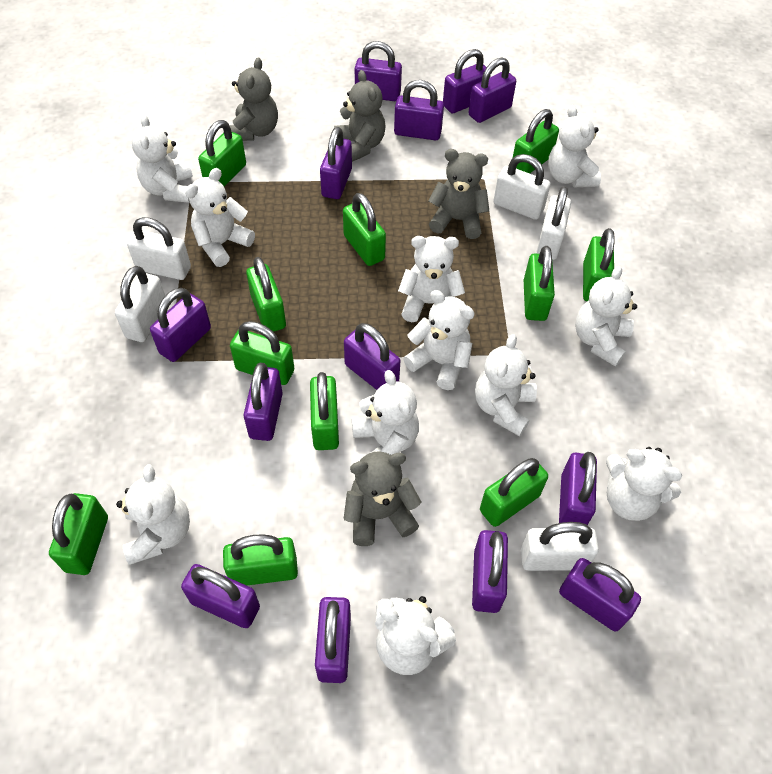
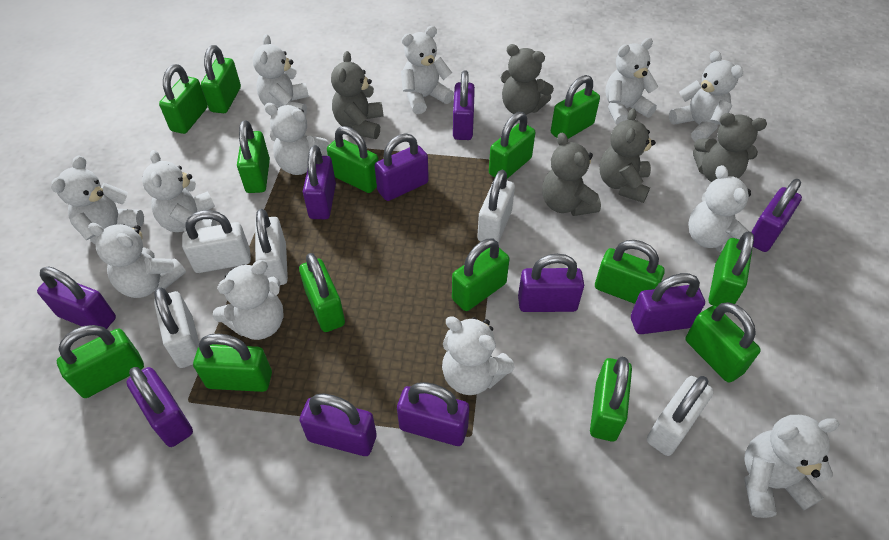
green padlock: [49,493,108,575] [198,120,246,186] [223,534,298,585] [230,321,294,385] [246,257,286,332] [310,372,339,450] [343,193,386,266] [480,458,548,527] [513,109,559,174] [524,246,555,321] [583,228,615,301] = 11 -> [57,325,144,398] [159,64,208,134] [193,333,272,392] [201,45,241,113] [237,120,270,193] [299,253,345,332] [327,126,378,193] [452,238,510,311] [489,112,535,179] [551,75,600,139] [590,356,632,441] [595,240,665,304] [685,302,761,383] [709,231,754,307] = 14
grey teddy bear: [229,57,278,141] [334,70,385,162] [344,451,421,546] [429,149,489,239] = 4 -> [331,51,384,139] [501,44,554,115] [542,133,601,216] [599,108,656,203] [693,113,767,182] = 5
purple padlock: [150,288,211,362] [181,564,260,628] [243,363,283,441] [315,597,351,683] [320,127,352,199] [344,323,400,390] [355,41,402,101] [394,80,444,140] [443,49,487,113] [468,57,516,123] [472,530,508,613] [559,452,597,525] [559,558,641,631] = 13 -> [37,266,116,329] [126,367,193,447] [299,393,377,456] [303,145,336,219] [375,133,429,201] [397,382,469,446] [453,70,475,140] [518,254,584,312] [631,273,705,334] [752,179,802,252] = 10
white teddy bear: [116,464,190,565] [132,115,193,203] [185,168,255,267] [352,370,419,455] [375,596,456,675] [398,236,465,322] [403,290,475,390] [475,334,537,437] [548,105,601,187] [575,266,637,367] [606,447,683,521] = 11 -> [51,155,144,245] [88,223,186,298] [142,150,217,232] [213,260,284,340] [253,34,309,116] [264,103,329,175] [401,26,454,114] [442,316,515,395] [605,38,658,125] [669,51,743,141] [688,165,751,252] [744,415,840,518] = 12

